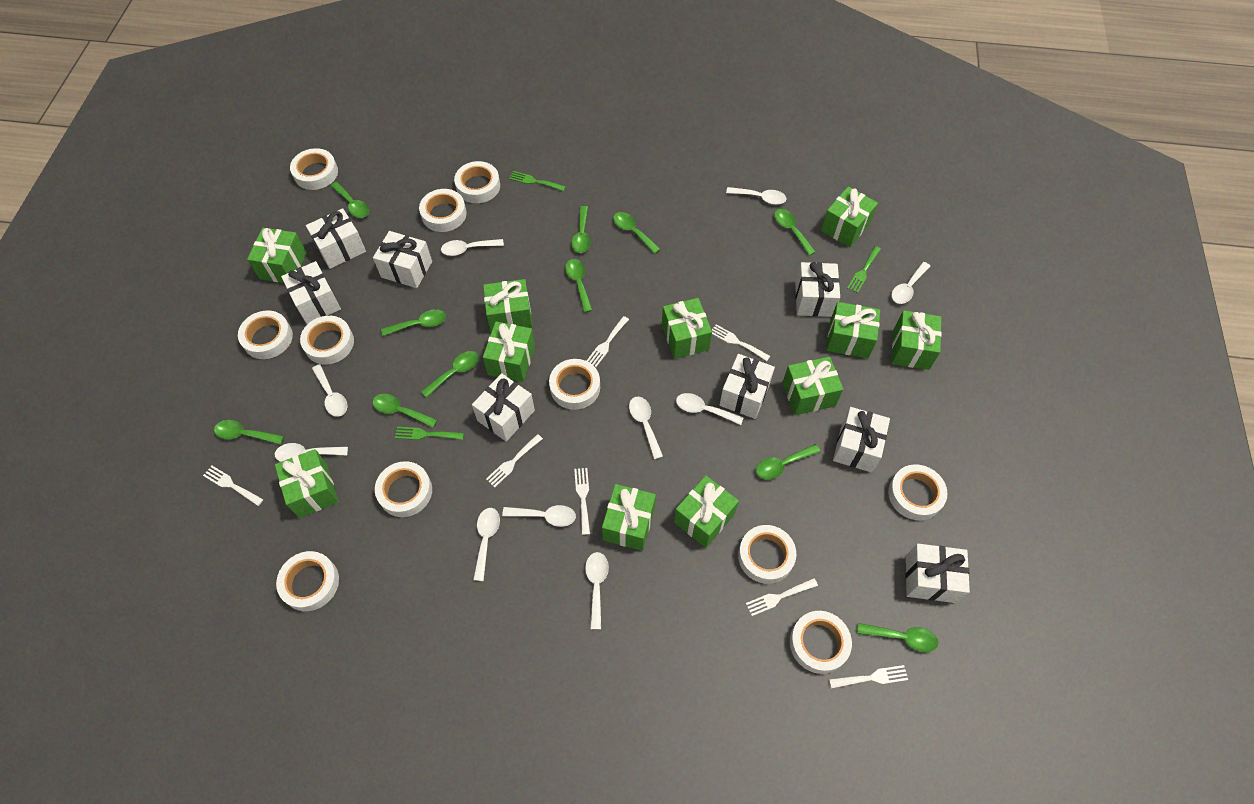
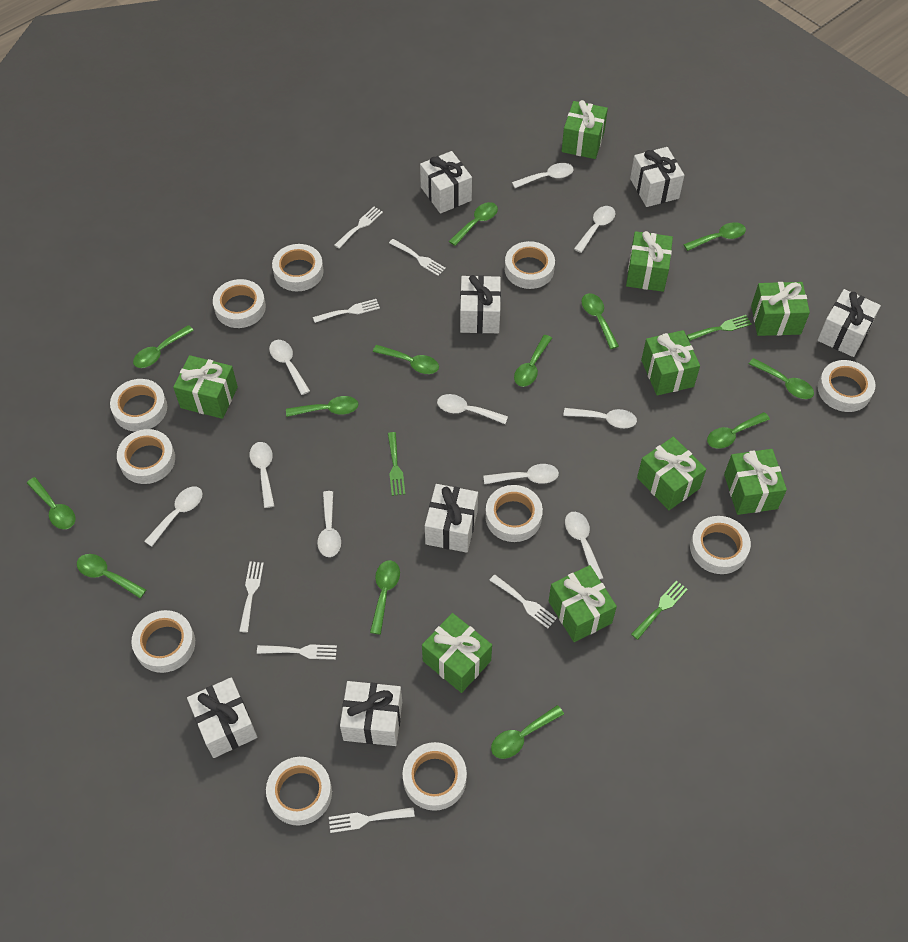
green gift: [247,228,307,283] [275,449,339,518] [483,279,533,332] [483,321,535,382] [602,484,656,551] [662,298,712,359] [674,475,739,548] [782,357,843,415] [821,186,878,247] [826,302,880,358] [892,310,942,370] = 11 -> [173,355,238,419] [422,613,492,693] [549,565,617,642] [562,100,608,159] [626,231,673,292] [637,436,706,510] [641,330,700,395] [724,449,787,515] [751,282,810,336] = 9
green spoon: [214,420,284,445] [330,182,369,218] [372,394,437,428] [381,309,446,336] [421,351,479,398] [565,259,592,313] [571,206,591,253] [613,212,660,254] [756,444,820,480] [774,209,816,256] [857,623,938,652] = 11 -> [27,477,76,529] [77,554,146,598] [133,325,194,368] [286,396,358,417] [370,560,400,635] [373,345,439,374] [449,202,498,246] [491,705,564,759] [514,335,552,387] [581,293,619,349] [683,222,746,251] [707,412,770,449] [749,358,814,399] = 13
white gift: [281,261,341,324] [306,208,366,269] [373,231,432,288] [472,373,535,442] [720,354,775,419] [795,262,840,317] [833,407,890,473] [906,544,970,603] = 8 -> [187,677,257,758] [340,681,402,746] [420,151,472,214] [425,484,478,553] [460,275,501,334] [630,147,684,207] [817,289,881,357] = 7

